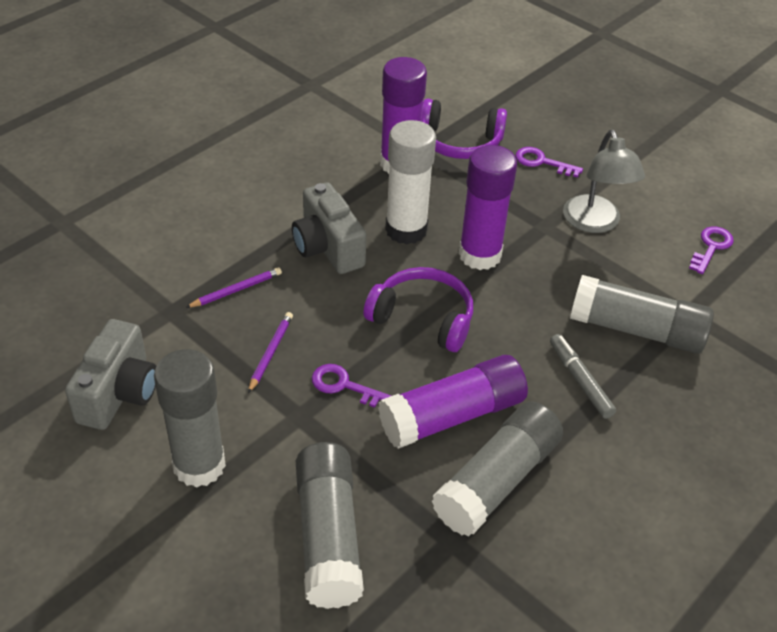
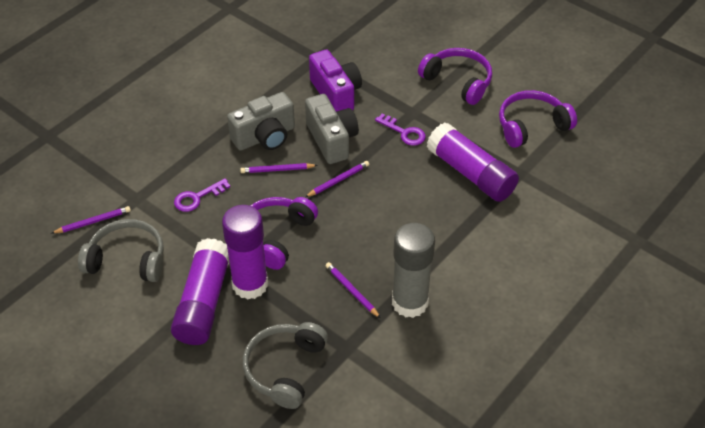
grey glue stick: [154,349,226,488] [296,442,364,609] [432,401,563,536] [570,275,714,354] = 4 -> [392,223,435,318] = 1
grey headphones: none = 0 -> [78,219,164,282] [243,322,328,409] = 2
grey lamp: [563,130,645,233] = 1 -> none = 0
grey marker: [550,334,616,419] = 1 -> none = 0
purple camera: none = 0 -> [309,50,362,112] = 1
purple headphones: [363,267,473,352] [422,99,507,159] = 2 -> [250,197,318,270] [418,48,492,105] [499,90,577,148] = 3
purple key: [312,364,391,408] [515,147,583,178] [689,226,734,274] = 3 -> [174,178,230,212] [375,114,426,146] = 2
purple pencil: [185,267,282,308] [248,312,293,393] = 2 -> [52,206,131,233] [240,163,318,173] [305,161,369,197] [325,262,380,318] = 4
white glue stick: [385,120,436,244] = 1 -> none = 0

